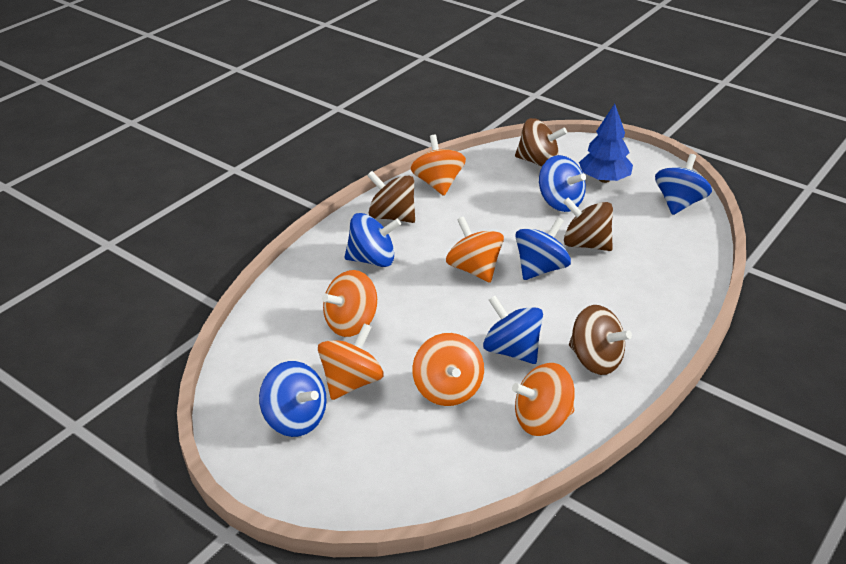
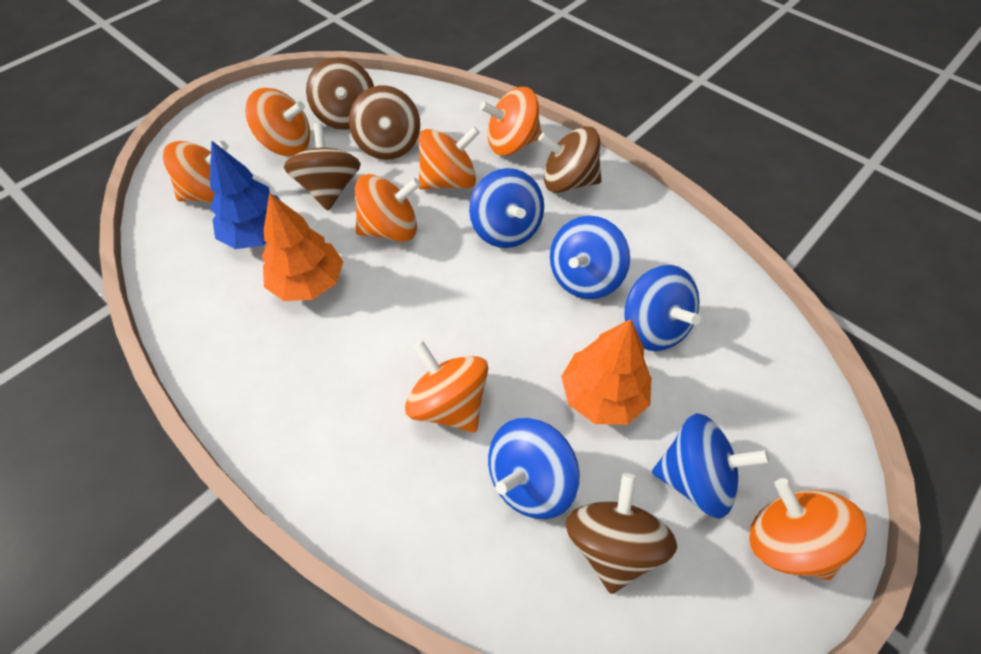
blue spinning top: [259,361,327,437] [345,213,401,267] [483,296,543,364] [515,217,571,280] [539,155,586,212] [655,154,712,215] = 6 -> [469,168,544,248] [488,418,580,519] [550,216,630,299] [624,265,701,351] [652,413,770,519] = 5
brown spinning top: [367,171,415,223] [515,118,567,167] [563,197,613,251] [569,305,632,375] = 4 -> [284,123,361,210] [306,57,374,130] [349,86,420,160] [538,126,601,193] [566,473,677,594] = 5
orange spinning top: [318,323,384,400] [322,270,377,337] [411,135,466,196] [412,333,484,406] [446,216,504,283] [512,363,574,436] = 6 -> [163,141,229,203] [245,88,310,156] [355,174,421,242] [405,341,488,432] [419,126,480,189] [480,87,542,155] [749,478,866,580] = 7
orange tree: none = 0 -> [262,193,343,301] [561,319,651,425] = 2

